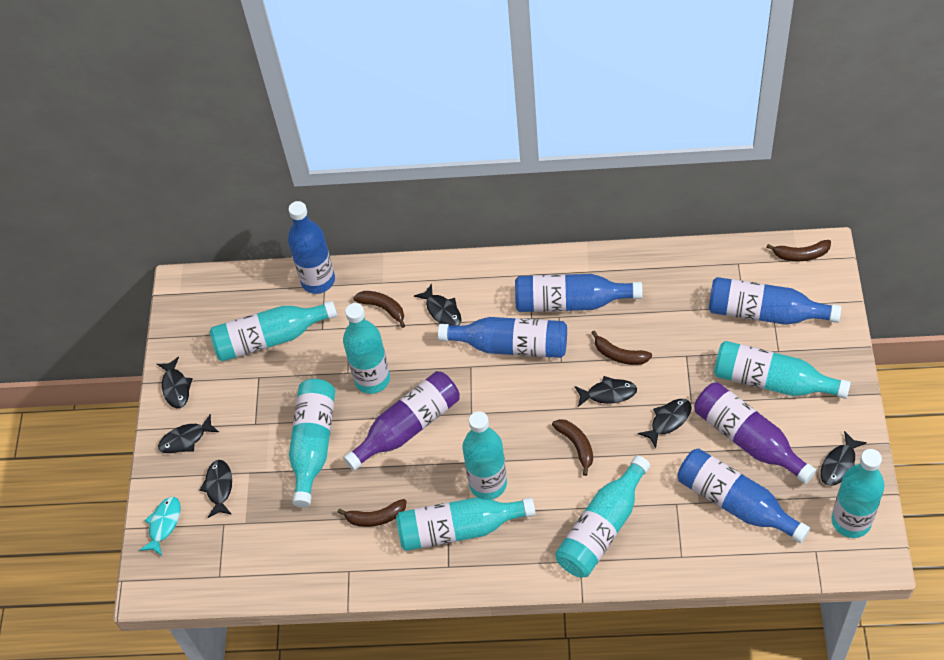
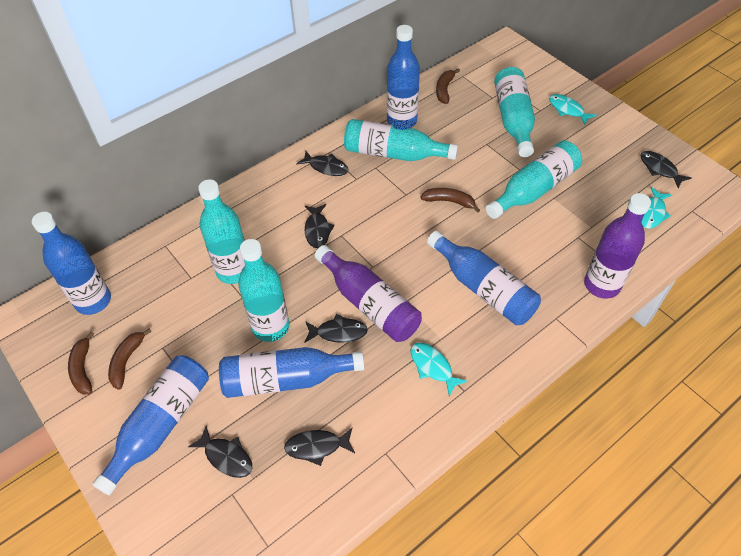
black fish: [157,357,193,408] [158,414,219,453] [200,460,232,518] [414,283,462,326] [575,376,637,407] [638,399,692,448] [820,431,867,486] = 7 -> [188,426,252,478] [284,428,355,466] [296,151,349,176] [304,314,368,343] [305,204,335,248] [640,151,692,188] = 6
brown banana: [337,499,407,527] [353,291,405,328] [552,419,593,476] [591,330,652,365] [766,240,831,261] = 5 -> [68,332,94,395] [108,328,152,390] [421,188,480,212] [436,68,460,104] = 4
turquoise bottle: [209,301,337,362] [289,379,335,508] [343,303,390,394] [396,497,536,551] [463,411,507,499] [555,456,650,578] [714,341,851,399] [832,449,885,538] = 8 -> [198,179,245,284] [238,239,289,342] [344,119,458,161] [486,140,582,219] [494,67,535,157] = 5
turquoise fish: [139,497,181,556] = 1 -> [410,343,467,396] [549,94,597,125] [642,187,672,229] = 3

